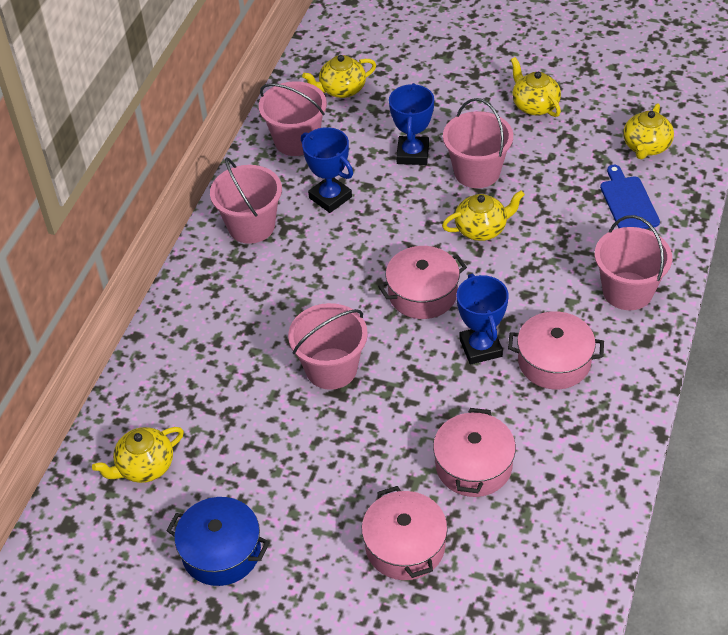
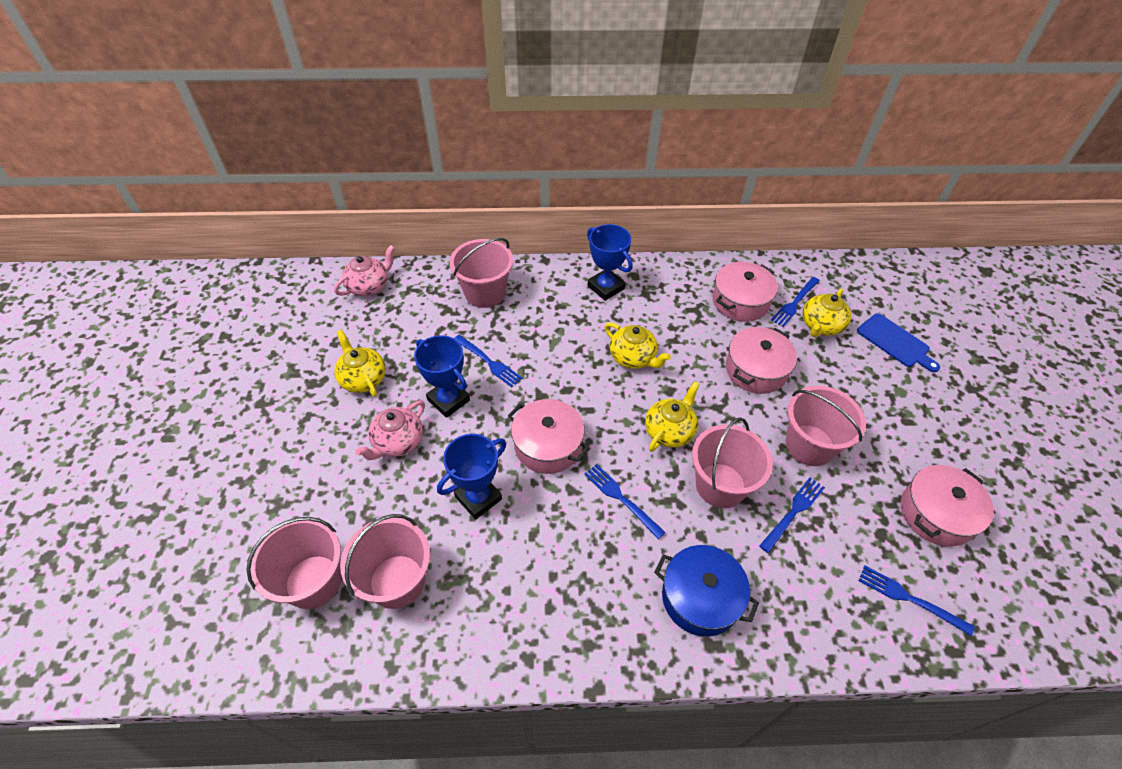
blue fork: none = 0 -> [454,335,522,387] [584,464,666,539] [759,477,825,553] [771,277,820,327] [859,565,974,636] = 5
pink teapot: none = 0 -> [334,245,395,296] [355,400,425,460] = 2
yellow teapot: [92,427,184,483] [302,55,376,98] [442,191,525,241] [511,57,561,117] [623,103,674,160] = 5 -> [334,330,386,397] [604,322,671,369] [645,381,699,452] [803,289,851,337] = 4

